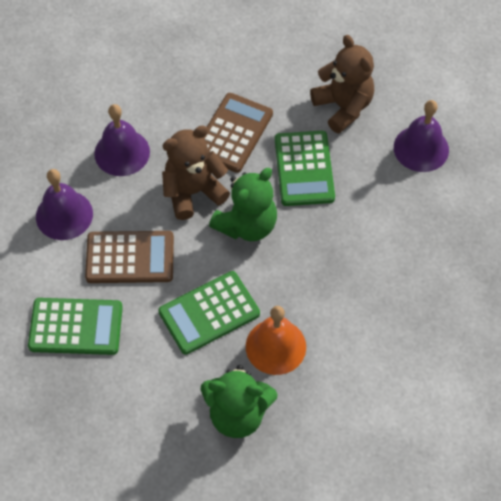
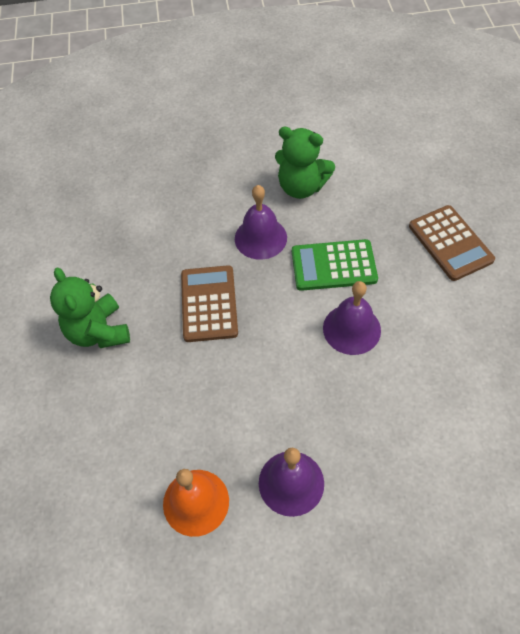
brown teddy bear: [162,126,230,220] [310,35,374,134] = 2 -> none = 0
green calculator: [28,298,123,355] [158,271,260,355] [275,131,335,206] = 3 -> [292,239,378,291] = 1

